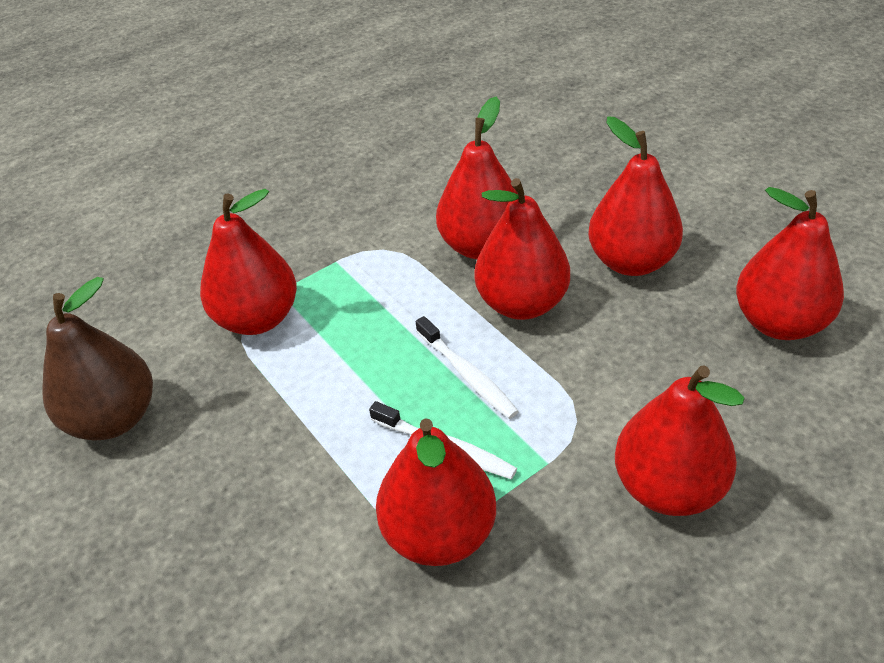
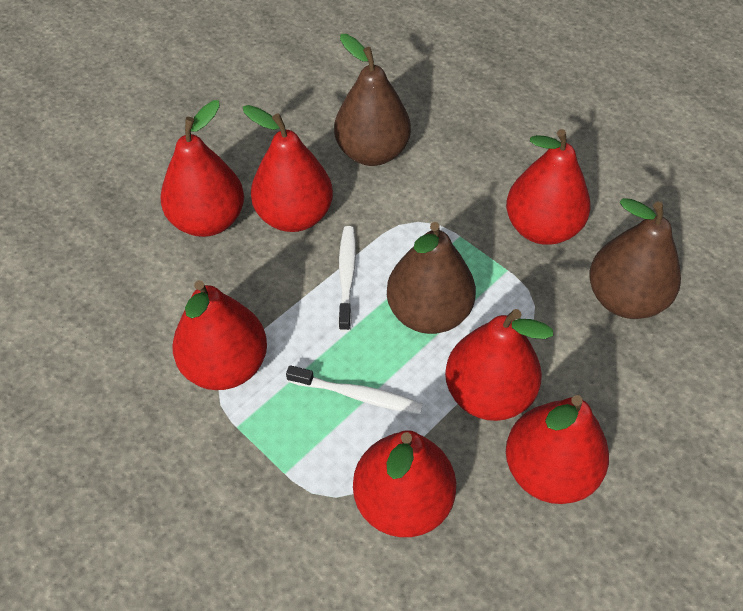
brown pear: [42,277,153,441] = 1 -> [334,34,411,166] [387,222,476,334] [589,198,681,319] = 3

